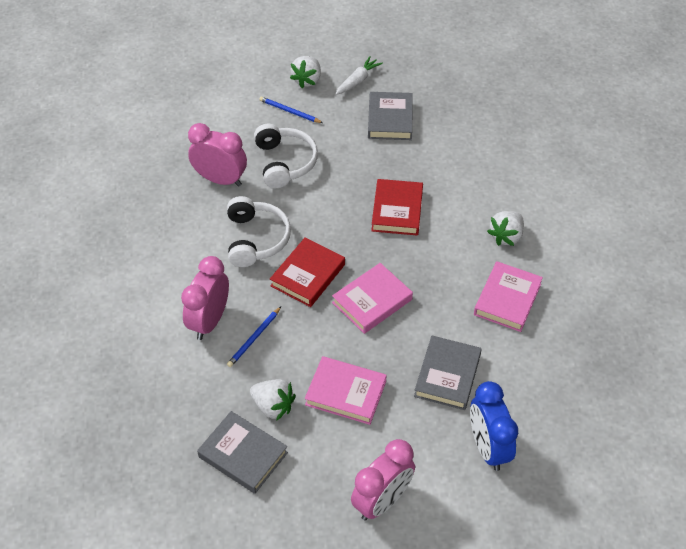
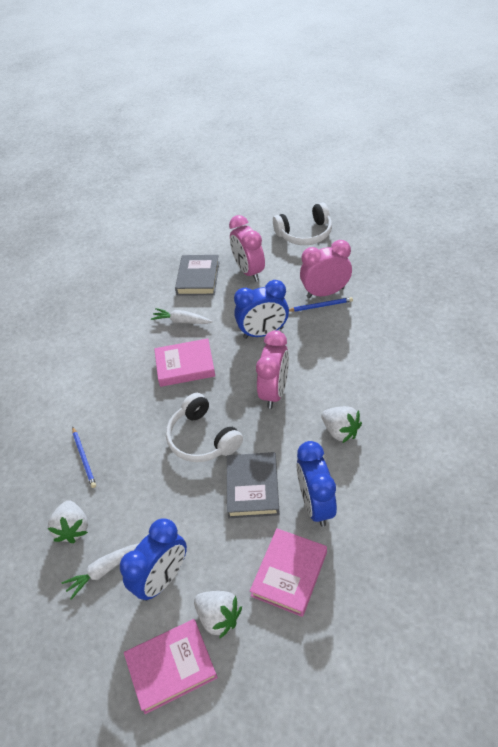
blue clock: [470,381,518,471] = 1 -> [120,518,187,601] [234,280,289,339] [297,441,337,527] = 3
grey book: [197,411,288,494] [368,92,413,140] [414,335,482,410] = 3 -> [175,255,219,296] [227,452,280,518] = 2
red book: [270,237,345,307] [371,179,423,236] = 2 -> none = 0
white carrot: [335,56,383,95] = 1 -> [62,543,139,600] [151,308,213,324] = 2

